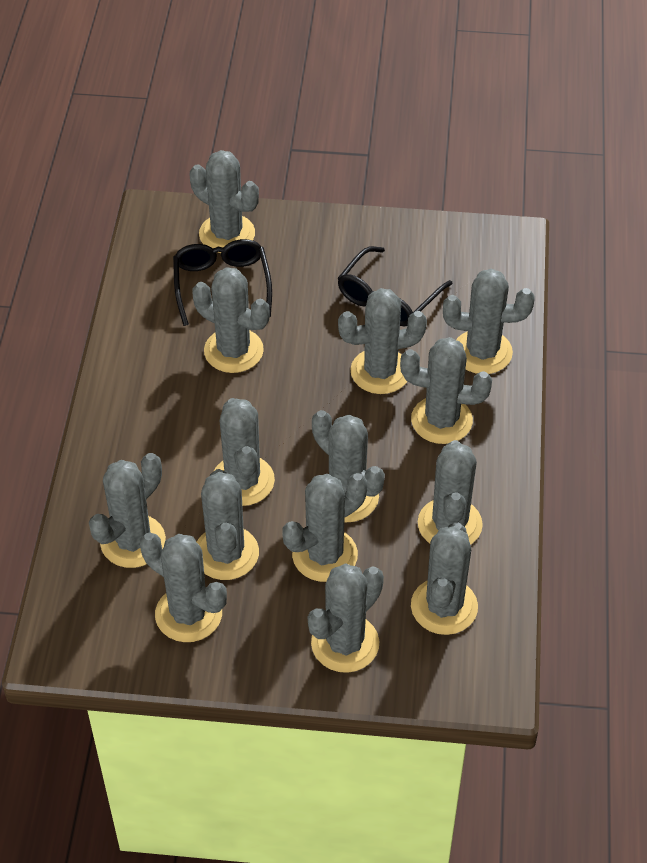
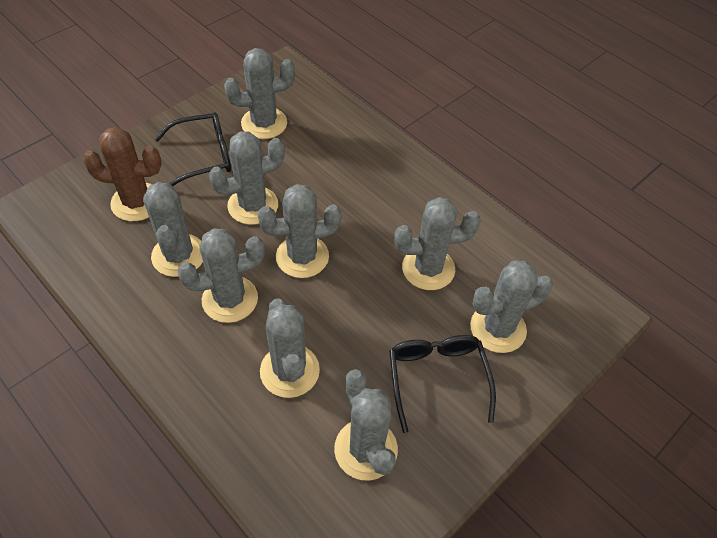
brown cactus: none = 0 -> [83,127,162,221] = 1
grey cactus: [89,453,166,568] [140,532,227,642] [190,150,259,253] [192,267,270,373] [197,469,259,580] [213,398,275,506] [282,473,367,582] [308,563,384,673] [312,410,385,522] [338,288,427,394] [400,337,492,444] [411,522,478,635] [418,440,483,545] [443,269,535,374] = 14 -> [143,182,203,277] [177,228,265,323] [209,132,285,225] [224,48,295,139] [257,184,342,278] [260,298,320,398] [334,369,398,481] [394,197,481,290] [470,260,553,353] = 9

